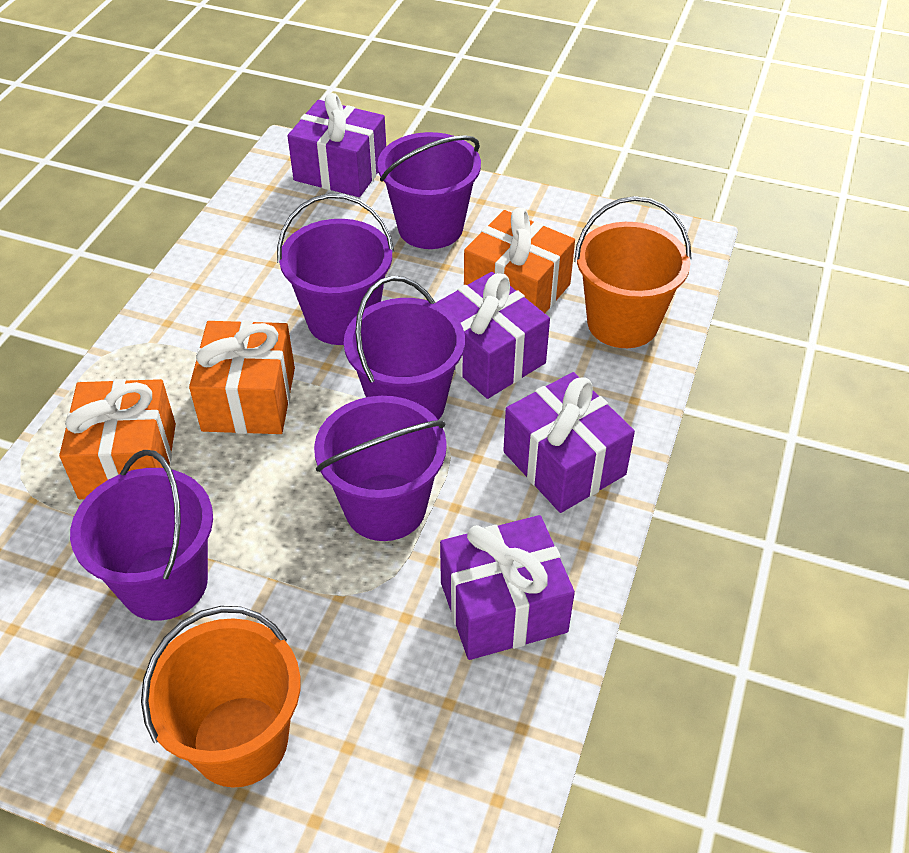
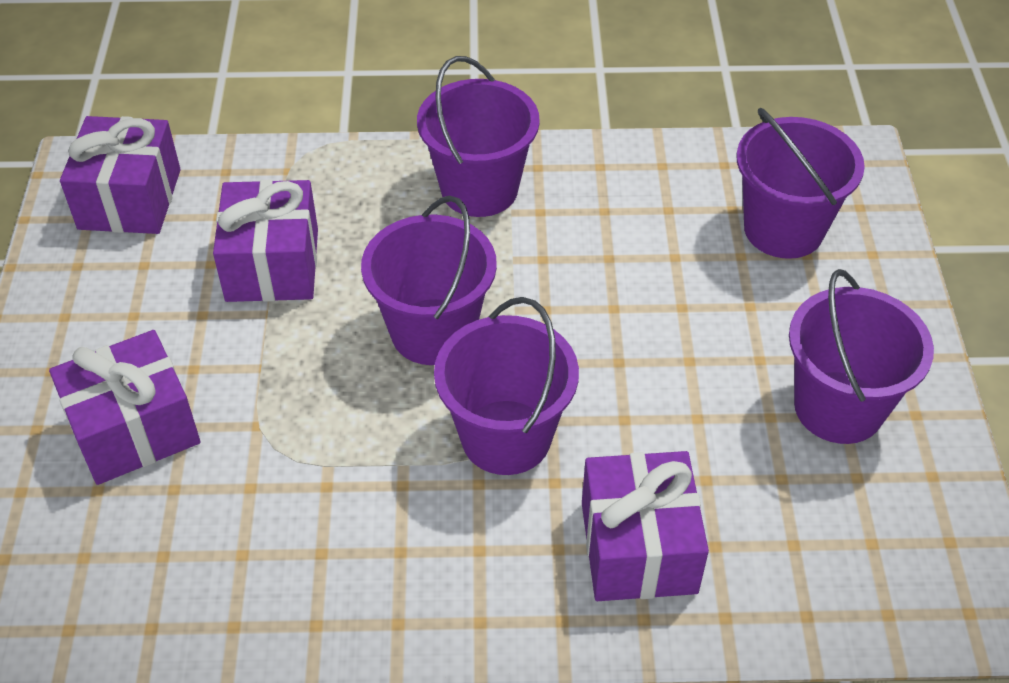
orange bucket: [141,606,301,788] [574,196,692,348] = 2 -> none = 0
orange gift: [59,379,176,499] [189,320,295,434] [464,208,575,313] = 3 -> none = 0

